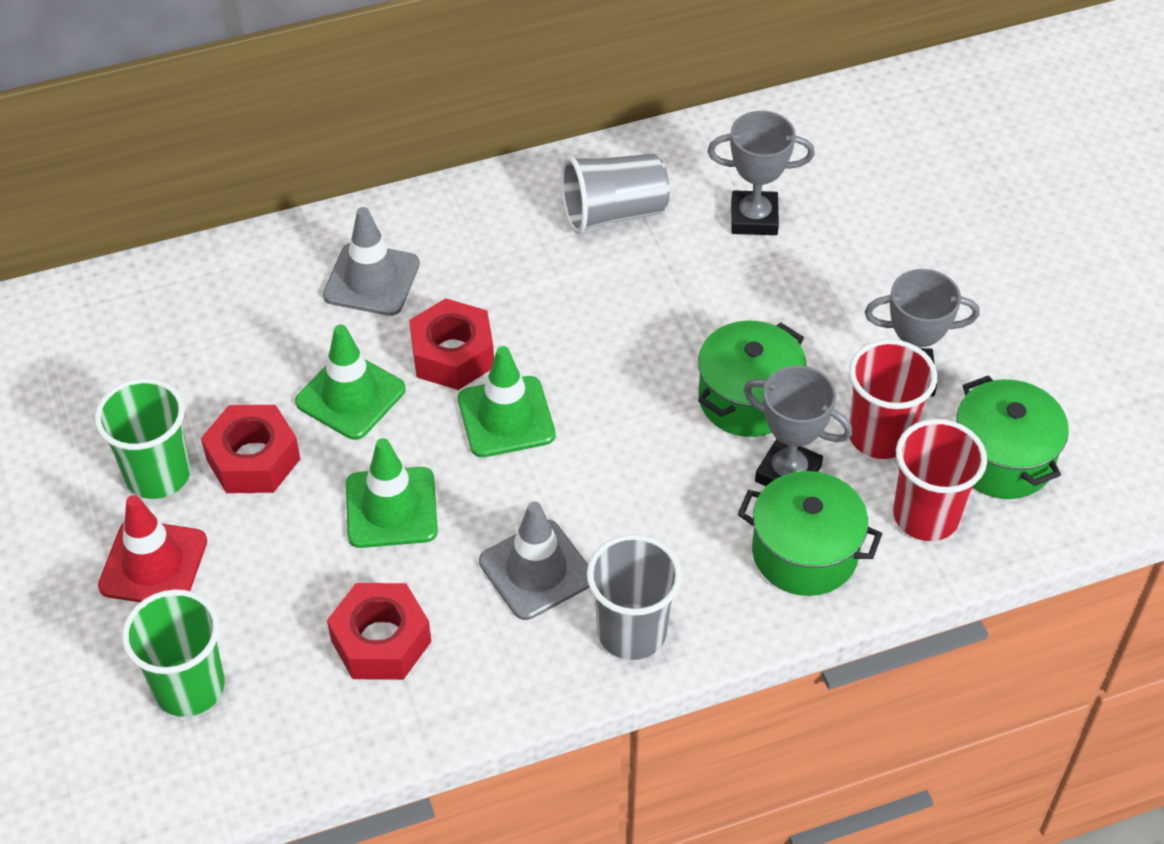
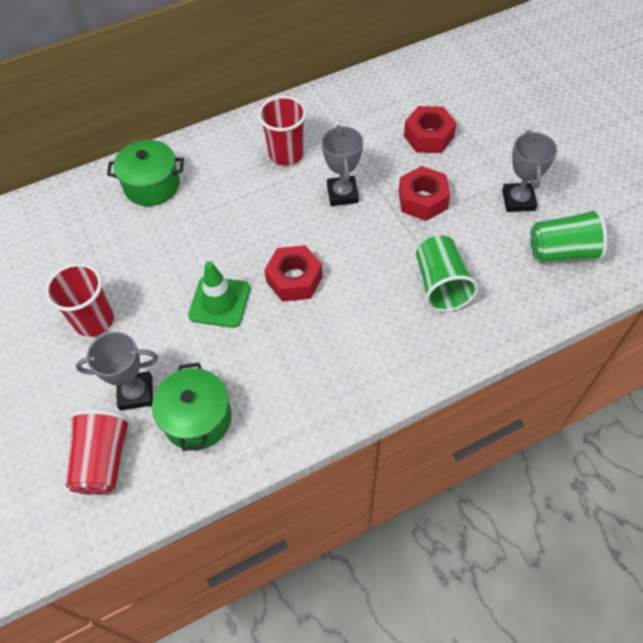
green pot: [698,320,806,437] [738,471,882,596] [956,375,1069,499] = 3 -> [107,140,184,206] [152,363,232,451] = 2
green traffic cone: [295,324,406,440] [346,438,438,548] [458,346,556,457] = 3 -> [188,261,250,328] = 1
grey cup: [561,154,670,234] [587,534,682,660] = 2 -> none = 0
grey traffic cone: [323,207,420,316] [479,502,590,620] = 2 -> none = 0
red cup: [849,339,937,459] [893,419,987,541] = 2 -> [45,263,114,337] [65,410,131,495] [258,96,307,166] = 3
red traffic cone: [98,495,207,602] = 1 -> none = 0

